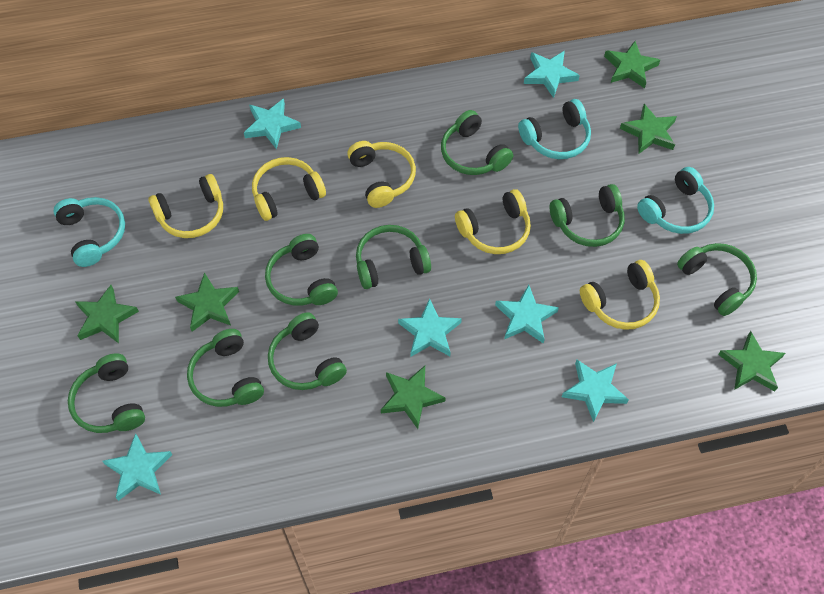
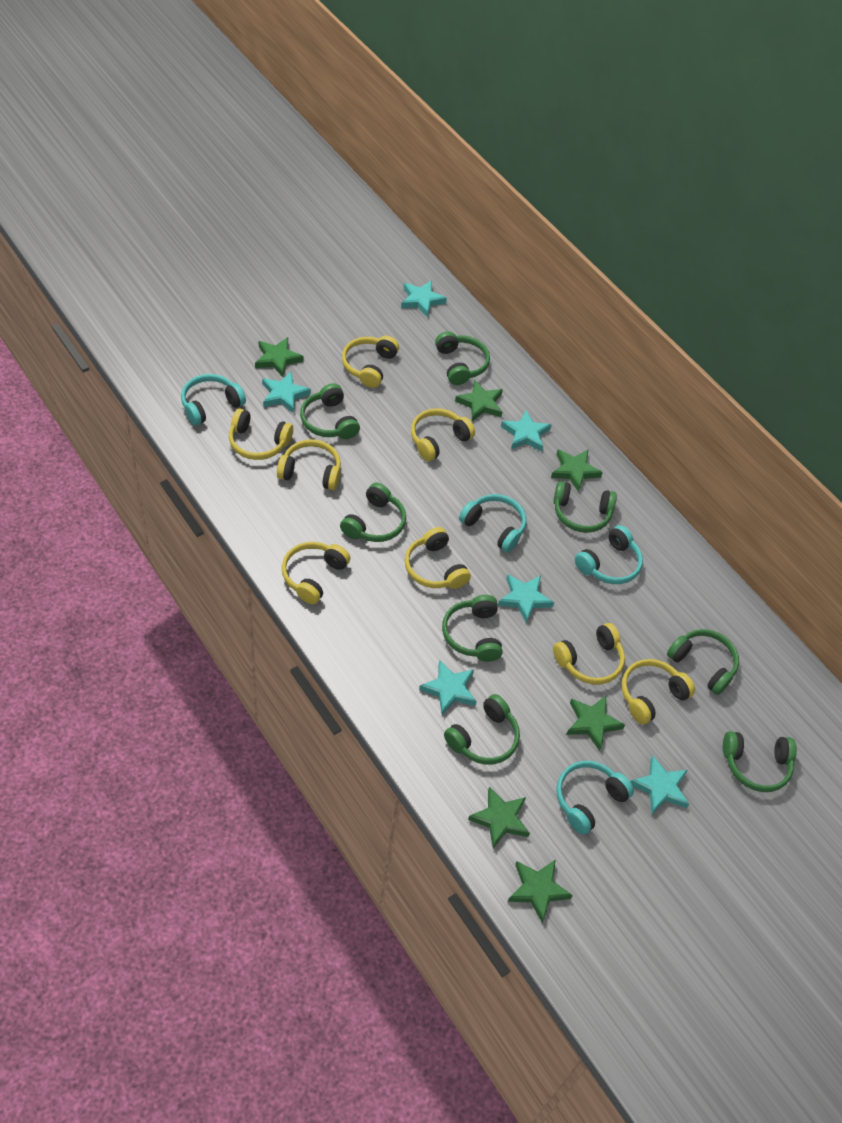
turquoise headphones: [53,197,125,267] [518,99,591,159] [637,167,714,234] = 3 -> [181,374,246,426] [459,494,526,552] [556,761,634,835] [575,525,643,584] = 4
yellow headphones: [148,174,223,238] [252,157,326,221] [347,141,416,208] [455,189,531,254] [580,260,660,330] = 5 -> [229,408,293,460] [277,439,341,490] [282,542,350,605] [342,336,399,388] [405,527,471,589] [411,408,475,461] [553,623,625,685] [622,659,695,725] = 8

